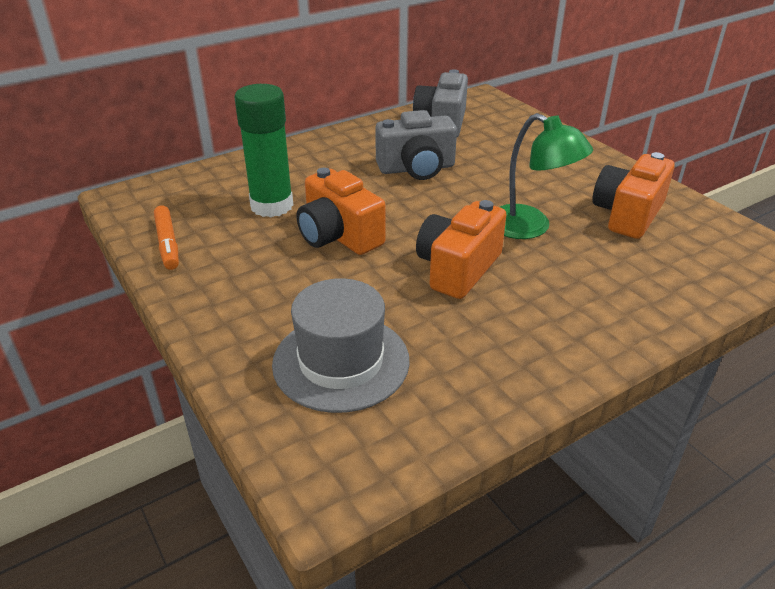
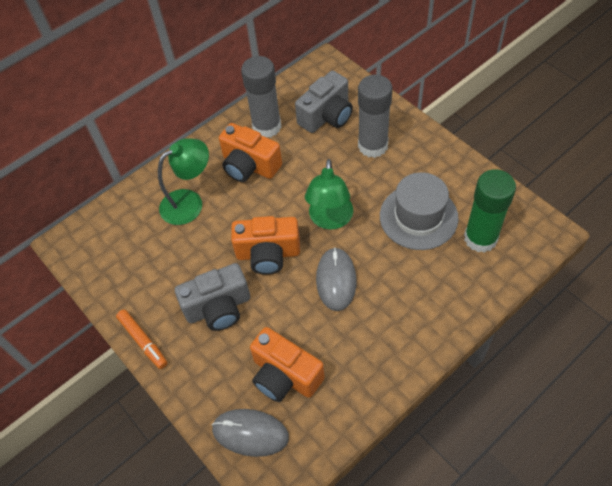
green lamp: [500,113,593,239] = 1 -> [158,138,209,225] [305,159,353,230] = 2
grey glue stick: none = 0 -> [241,56,281,138] [358,75,392,158] = 2
grey mouse: none = 0 -> [212,409,289,457] [316,247,357,311] = 2

